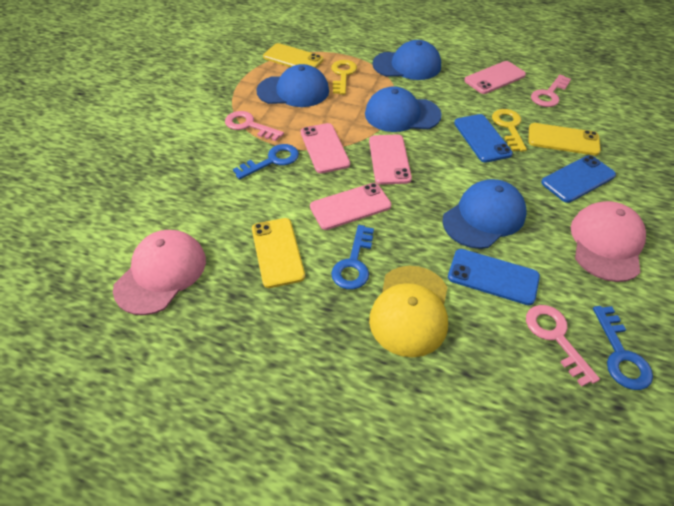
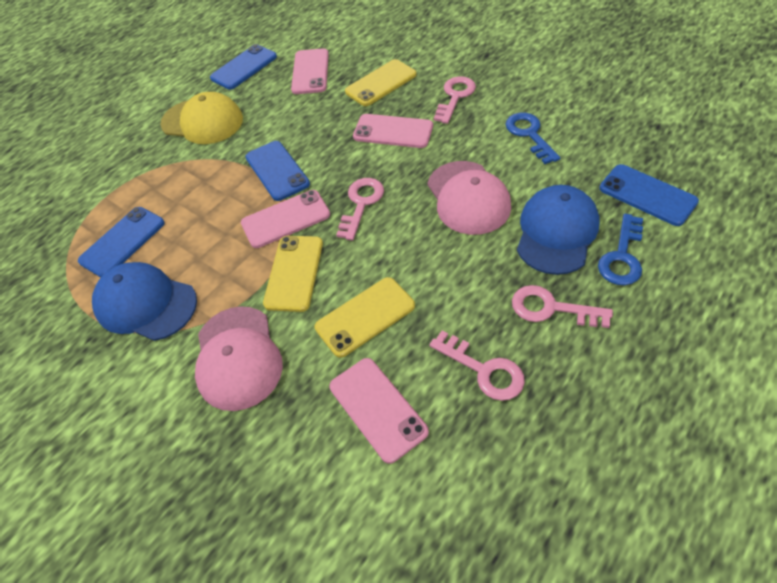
blue cap: [256,64,329,107] [365,86,442,132] [373,40,441,80] [442,179,527,249] = 4 -> [92,262,197,341] [517,185,600,275] = 2
blue key: [233,144,299,180] [331,225,374,290] [593,306,653,390] = 3 -> [505,113,560,164] [598,214,643,285] = 2
blue phone: [448,249,540,305] [454,114,513,163] [541,155,616,203] = 3 -> [78,207,165,278] [210,44,277,90] [245,141,310,201] [599,164,699,226] = 4
pink key: [225,111,284,141] [526,305,600,387] [531,75,571,107] = 3 -> [336,178,384,241] [429,330,525,401] [434,76,476,124] [512,285,613,328] = 4
yellow key: [331,60,357,95] [492,109,527,152] = 2 -> none = 0

